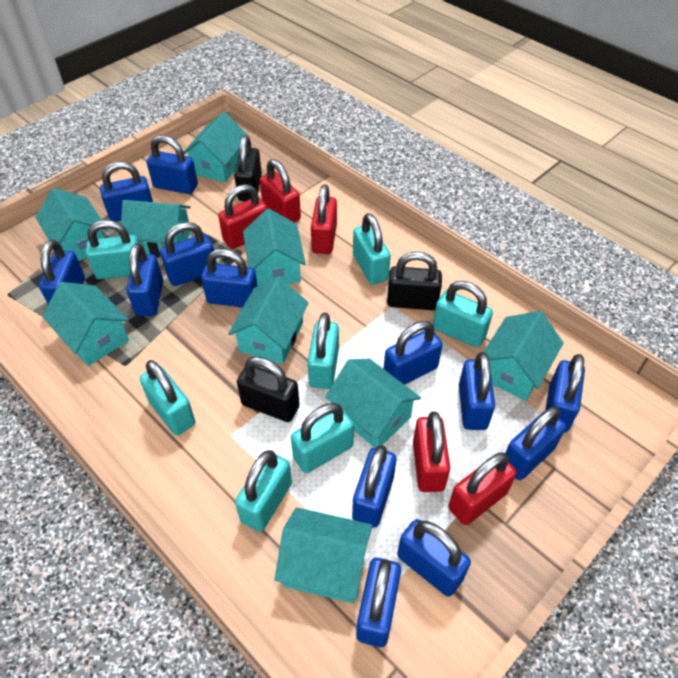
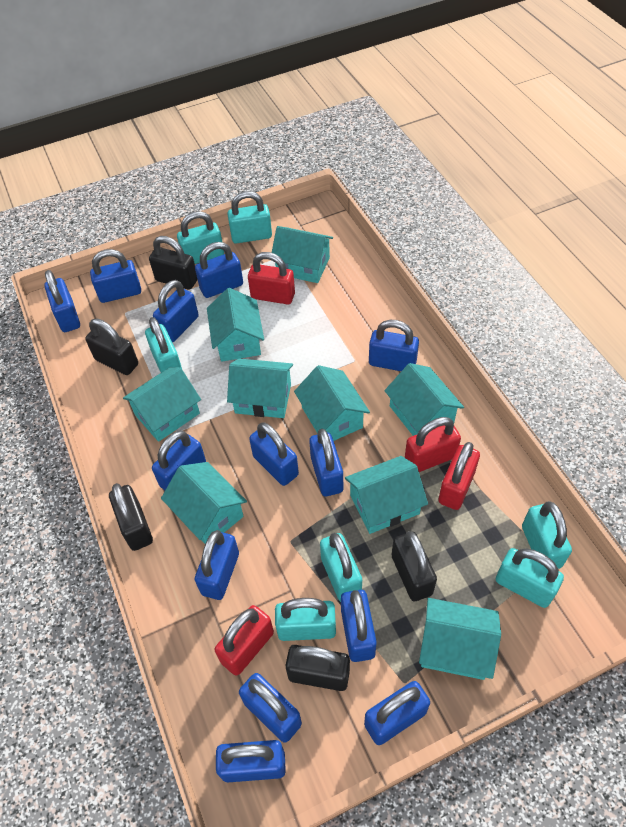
black padlock: [234,135,262,201] [237,356,300,422] [387,251,442,310] = 3 -> [85,319,138,375] [109,483,153,551] [149,236,198,290] [286,645,350,691] [392,531,437,601] = 5
red padlock: [218,184,268,249] [260,159,301,223] [311,184,337,254] [413,411,451,492] [448,452,517,525] = 5 -> [215,605,274,675] [248,252,295,304] [405,417,461,472] [438,442,480,510] = 4

